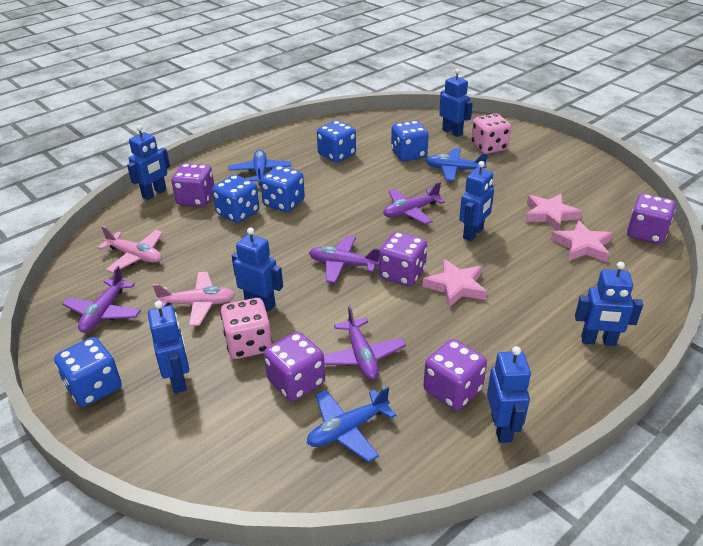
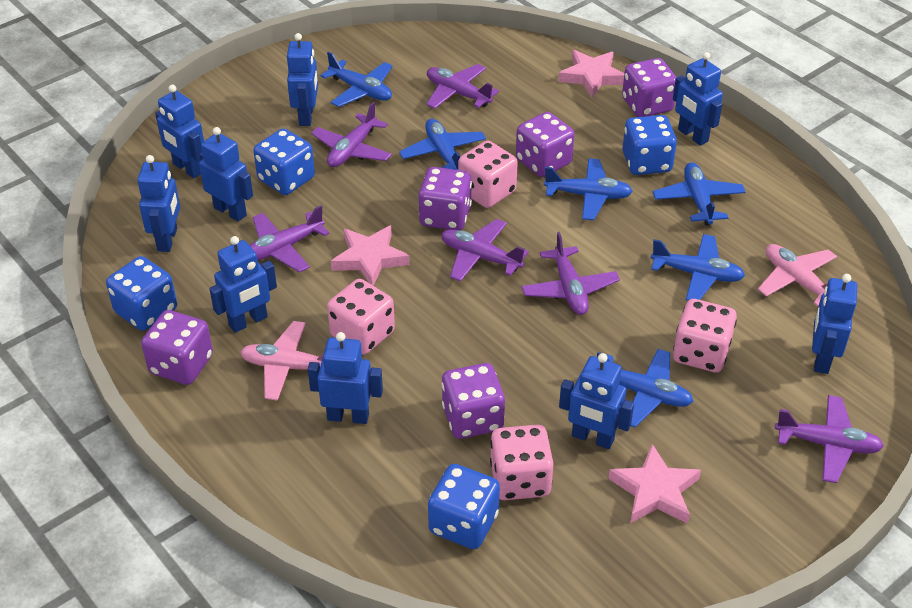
blue dice: [54,337,121,407] [212,175,259,223] [260,166,305,212] [317,121,356,163] [391,120,429,161] = 5 -> [106,256,177,331] [253,128,315,195] [428,464,500,549] [622,115,677,175] = 4
blue plane: [228,150,292,186] [307,386,396,463] [426,148,488,181] = 3 -> [321,51,393,107] [399,119,486,170] [544,158,633,220] [597,349,693,427] [651,234,745,301] [653,162,746,226] = 6
blue robot: [127,125,170,200] [148,301,189,393] [232,228,283,311] [440,69,473,137] [459,161,494,241] [487,346,531,443] [575,262,643,346] = 7 -> [137,155,180,252] [155,85,204,178] [199,127,253,222] [209,236,277,333] [287,33,318,126] [308,332,383,424] [559,353,634,449] [673,52,723,146] [812,274,857,374] = 9
pink dice: [220,298,272,359] [471,114,511,154] = 2 -> [327,279,395,355] [458,141,518,208] [490,425,554,500] [673,299,737,373] = 4
purple plane: [62,266,141,333] [309,236,380,283] [324,305,406,380] [383,182,445,224] = 4 -> [249,206,330,272] [311,102,392,167] [426,64,499,109] [441,219,529,282] [521,232,620,315] [775,395,884,483] = 6

